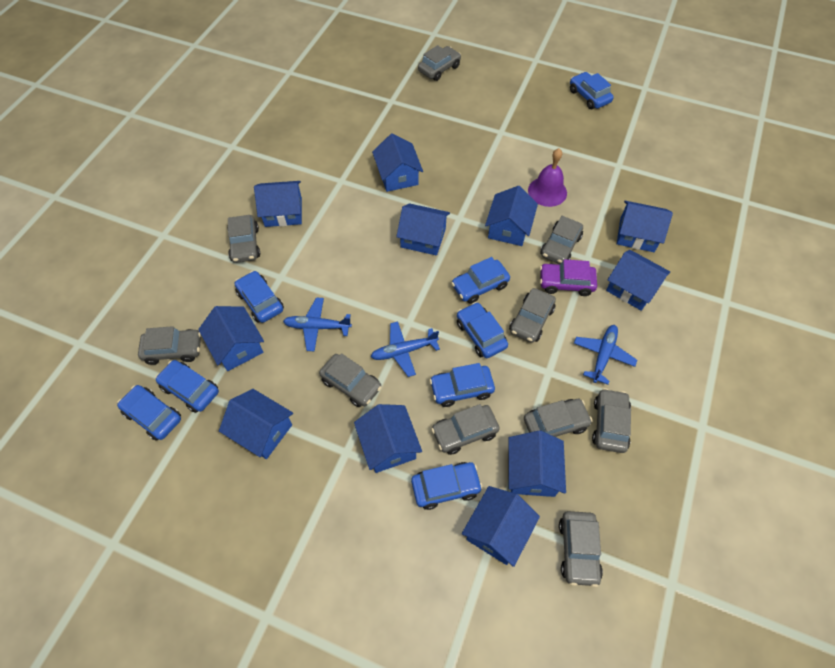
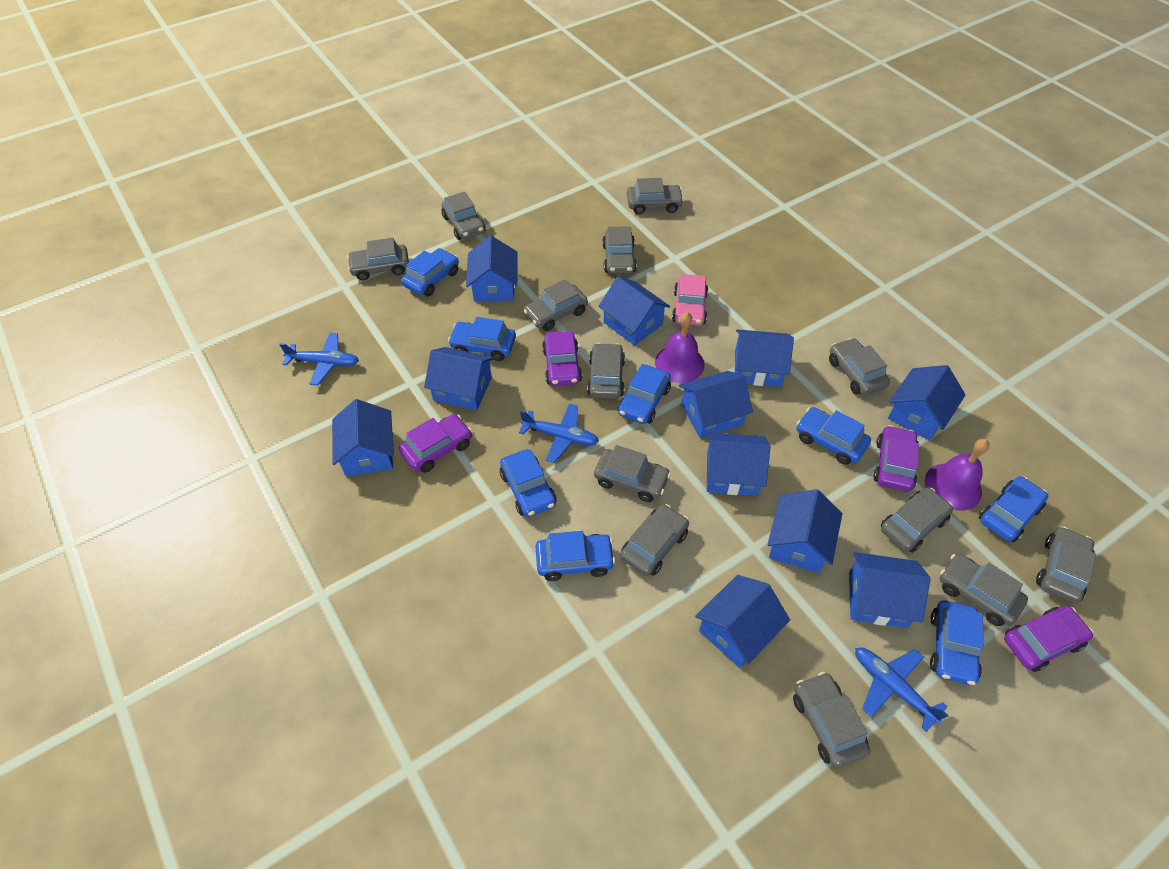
grey car: [138,326,201,365] [227,215,260,263] [319,353,382,407] [418,45,461,81] [431,404,500,455] [509,288,556,343] [524,399,592,437] [540,216,583,264] [559,511,603,587] [592,388,631,453] = 10 -> [347,238,409,280] [442,192,486,240] [523,279,588,331] [587,343,625,399] [594,445,671,502] [602,226,637,274] [620,504,689,576] [627,178,684,214] [793,672,870,768] [829,338,890,395] [881,487,953,553] [940,554,1028,626] [1036,526,1096,603] = 13
pink car: none = 0 -> [672,274,708,326] = 1
purple bell: [528,148,567,207] = 1 -> [655,312,705,383] [925,439,990,511] = 2
purple car: [540,259,597,296] = 1 -> [399,414,472,473] [542,331,582,386] [873,425,919,492] [1004,606,1093,672] = 4

